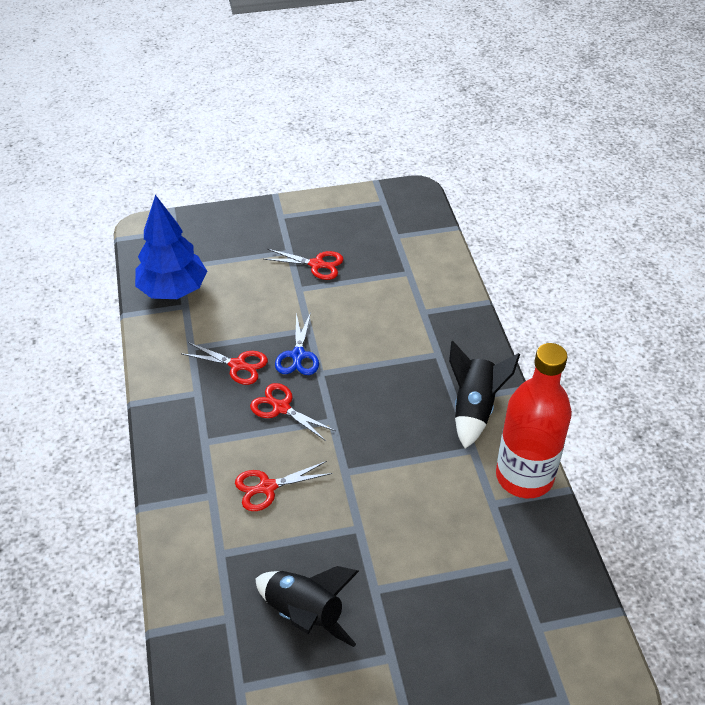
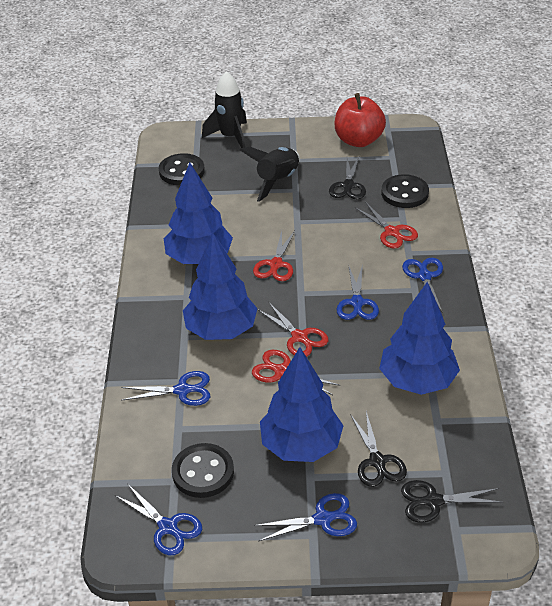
black button: none = 0 -> [159,153,205,185] [172,443,234,498] [381,174,429,208] = 3
black scissors: none = 0 -> [329,157,366,199] [350,411,407,487] [401,480,503,523] = 3
blue scissors: [275,312,319,375] = 1 -> [115,484,202,555] [121,371,210,406] [254,493,357,542] [336,264,379,320] [402,258,443,313] = 5
blue tree: [135,195,207,299] = 1 -> [164,162,233,264] [183,233,257,340] [260,347,344,462] [379,282,460,395] = 4
red apple: none = 0 -> [334,93,386,147] = 1
red bottle: [496,343,572,498] = 1 -> none = 0

